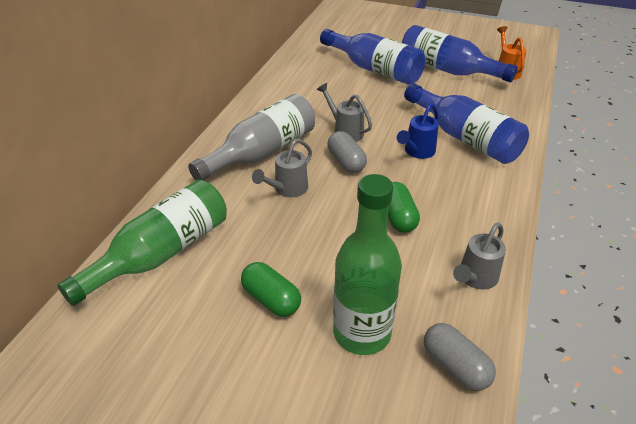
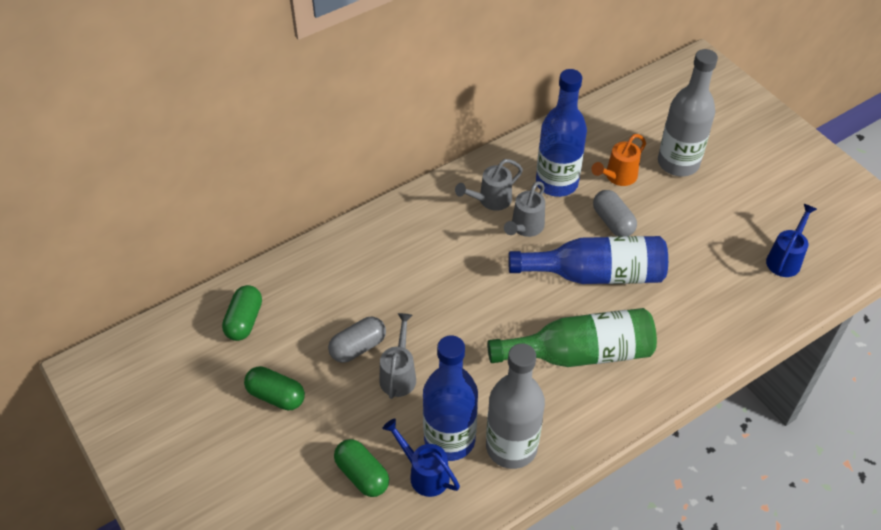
blue watering can: [397,103,439,159] = 1 -> [382,418,460,497] [766,204,817,277] = 2
green bottle: [58,180,227,306] [333,174,402,355] = 2 -> [487,308,657,367] = 1
green capsule: [241,262,301,317] [388,182,420,233] = 2 -> [222,285,262,341] [244,366,305,410] [334,439,389,497] = 3
grey bottle: [188,94,315,180] = 1 -> [486,344,545,469] [658,49,718,176] = 2

